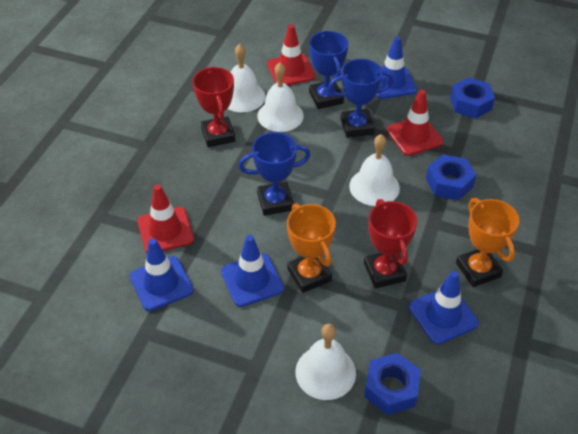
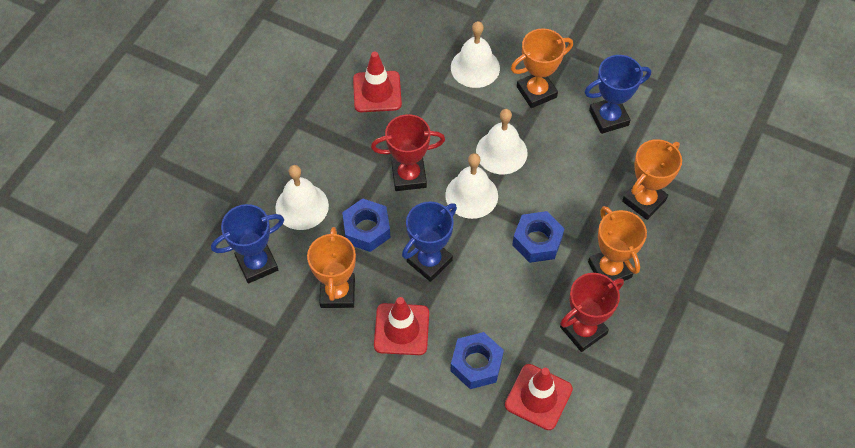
blue traffic cone: [130,238,194,311] [221,235,284,307] [376,37,417,99] [409,271,479,345] = 4 -> none = 0
orange trophy: [287,203,336,293] [456,198,519,287] = 2 -> [307,227,356,308] [511,28,573,108] [588,206,647,281] [622,139,682,220] = 4

